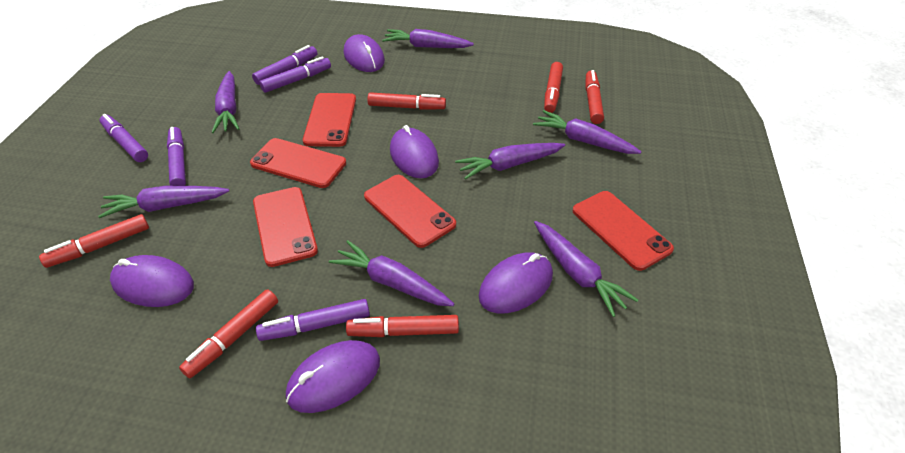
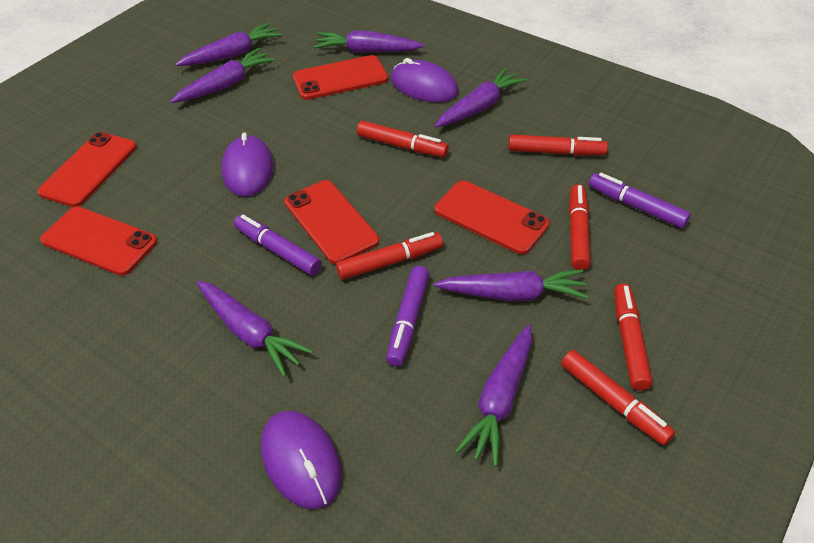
purple marker: [99,114,148,162] [167,127,186,186] [252,45,317,85] [256,299,370,341] [259,56,331,93] = 5 -> [234,215,322,275] [386,266,429,367] [589,173,691,228] = 3
purple mouse: [110,255,194,307] [286,340,380,413] [344,34,385,72] [390,125,439,178] [479,252,553,314] = 5 -> [222,132,274,196] [261,411,342,509] [391,58,459,102] = 3

